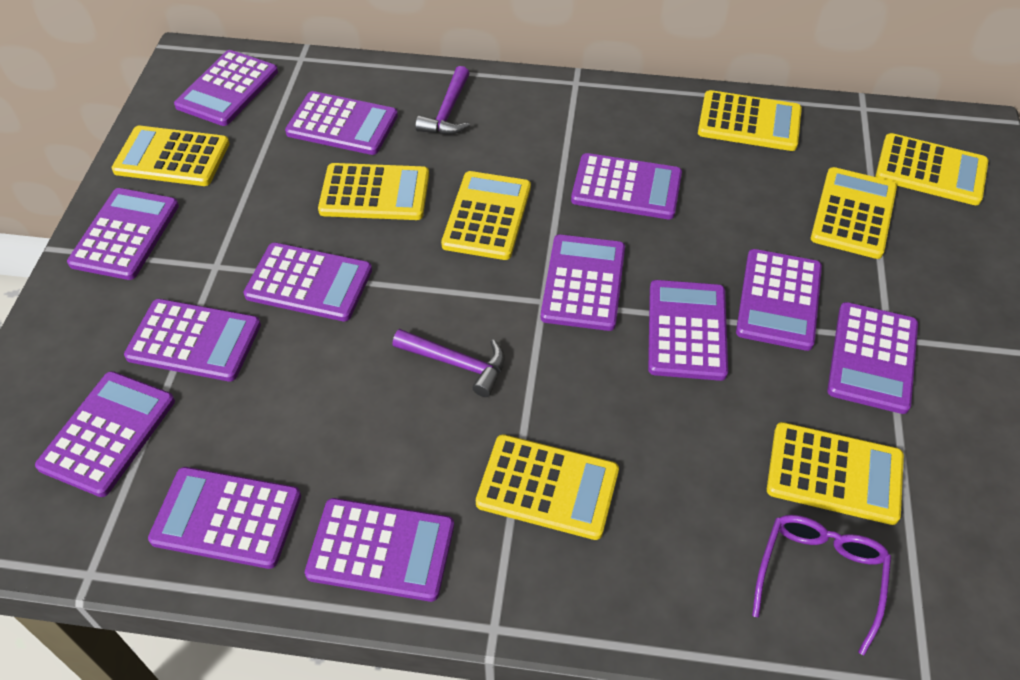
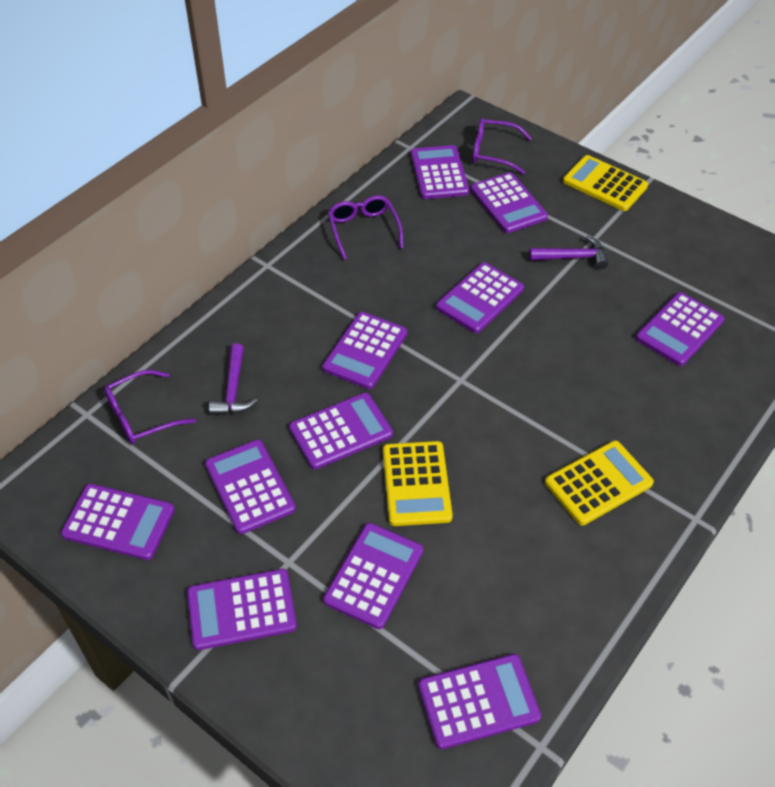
purple calculator: [35,371,175,497] [67,188,179,280] [124,299,261,381] [148,467,301,569] [174,50,278,126] [243,242,372,321] [285,91,398,155] [305,498,454,602] [541,234,625,331] [571,153,682,219] [648,280,728,381] [736,249,822,351] [827,302,918,414] = 13 -> [61,484,175,560] [187,569,297,650] [205,440,296,534] [289,393,393,469] [322,312,407,389] [323,523,423,629] [411,145,469,199] [418,654,541,749] [436,262,524,333] [471,172,548,233] [636,292,724,366] = 11
purple glasses: [752,515,891,656] = 1 -> [104,370,196,444] [328,195,404,260] [472,118,532,174] = 3
yellow calculator: [112,126,230,186] [318,163,429,220] [441,171,531,260] [476,434,619,540] [698,90,802,151] [767,422,904,525] [811,167,897,259] [875,133,988,205] = 8 -> [383,441,453,526] [545,440,654,525] [563,155,648,211] = 3

